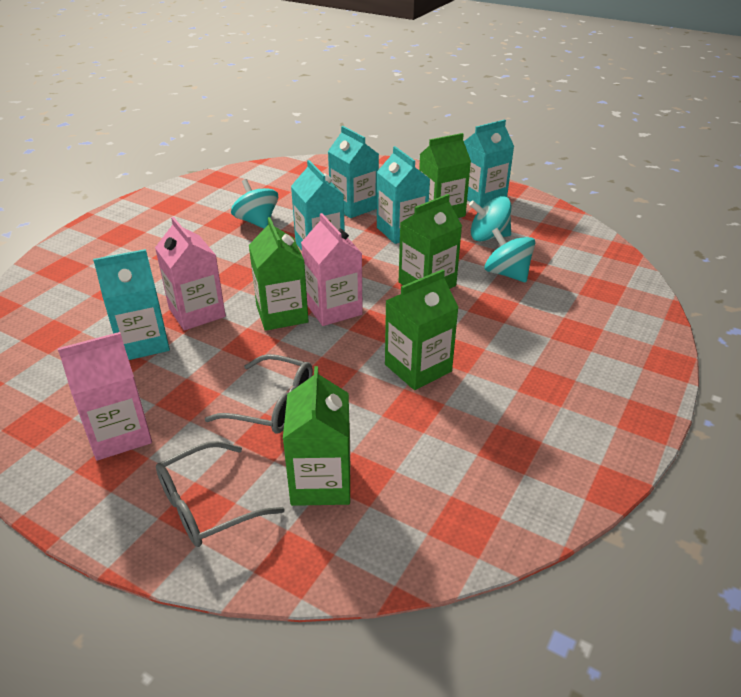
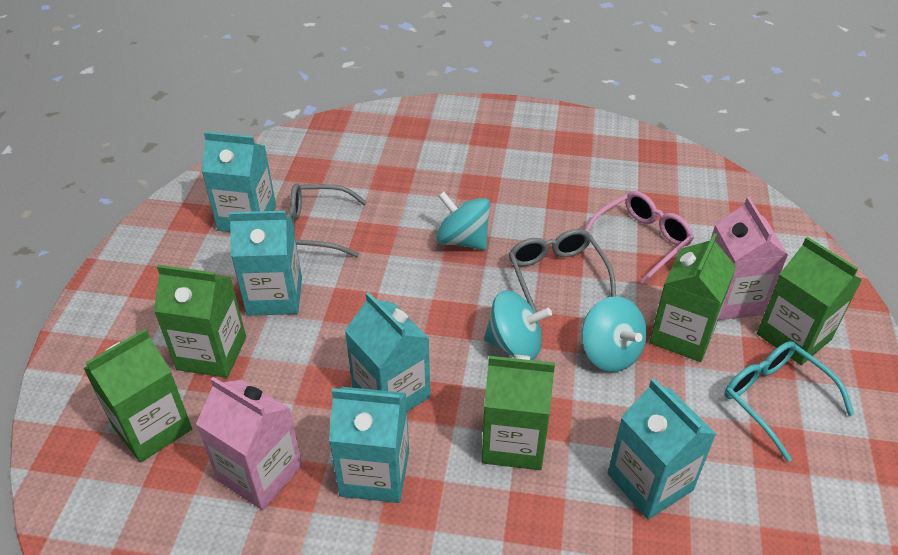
pink carton: [58,332,152,461] [155,217,226,331] [301,213,363,326] = 3 -> [196,377,302,510] [711,197,788,320] = 2
pink glasses: none = 0 -> [585,191,694,284] = 1
turquoise glasses: none = 0 -> [724,341,854,462] = 1

